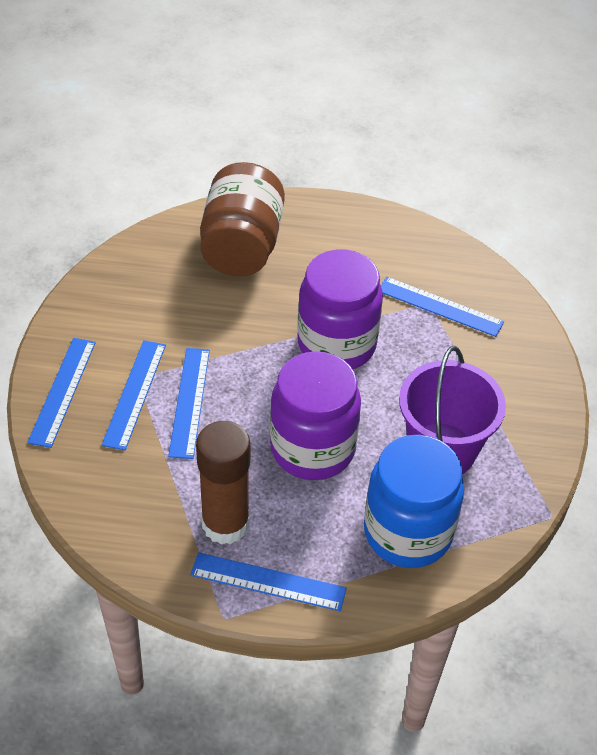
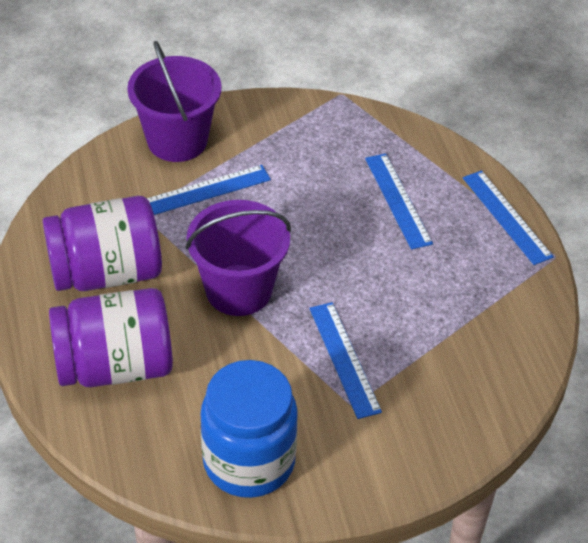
blue ruler: [27,338,96,448] [102,340,166,450] [168,348,210,459] [190,552,347,611] [381,277,504,337] = 5 -> [147,165,271,215] [309,302,382,419] [365,153,433,249] [463,170,554,265] = 4
brown glue stick: [196,421,250,545] = 1 -> none = 0
brown jar: [200,162,285,276] = 1 -> none = 0
purple bucket: [399,346,506,474] = 1 -> [127,41,221,162] [185,200,291,316] = 2

